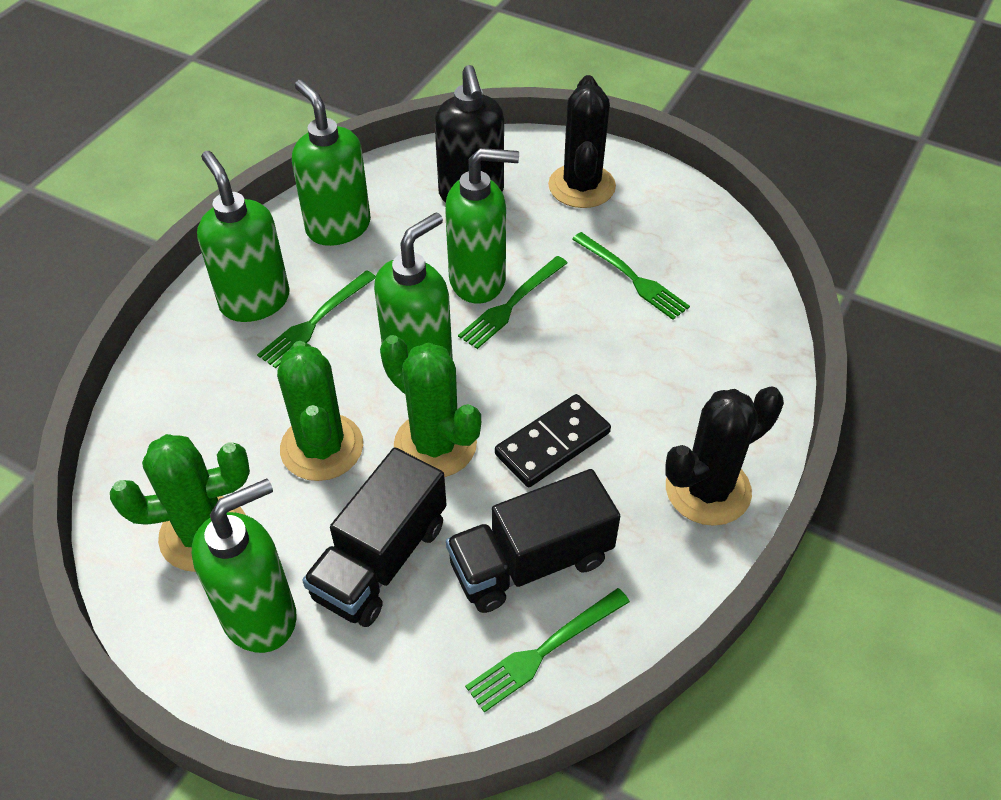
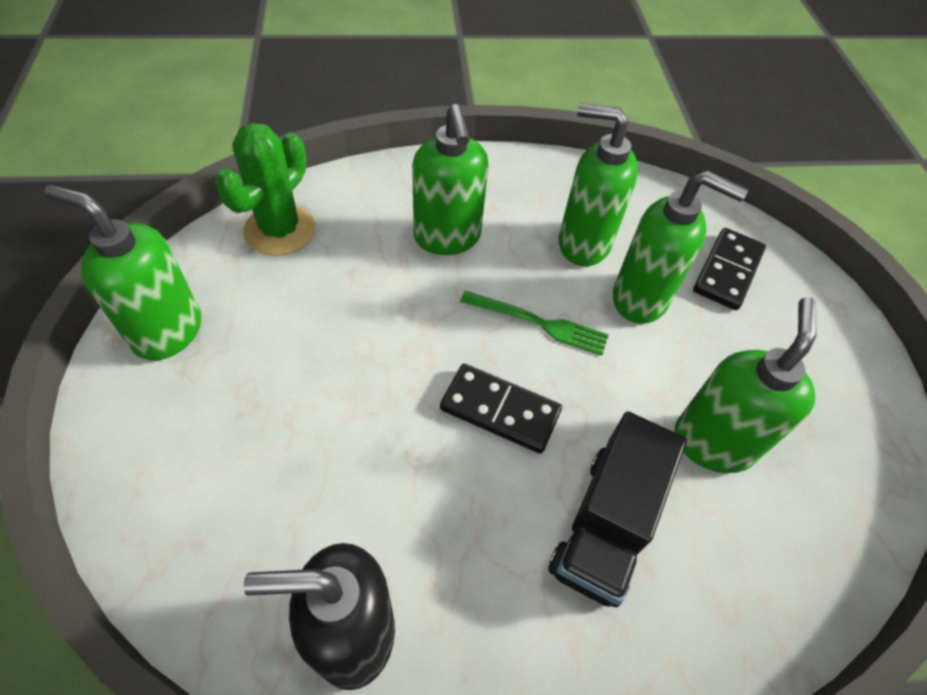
black cactus: [548,75,616,208] [665,386,784,526] = 2 -> none = 0
black domino: [495,394,611,487] = 1 -> [440,364,562,454] [693,228,766,310] = 2
black truck: [302,448,447,627] [446,469,620,613] = 2 -> [548,411,686,607] = 1
green cactus: [110,434,250,572] [277,341,363,481] [380,335,481,477] = 3 -> [215,123,316,256] = 1
green fork: [257,270,376,368] [458,256,567,349] [465,588,630,712] [572,232,690,320] = 4 -> [460,291,609,356] = 1

